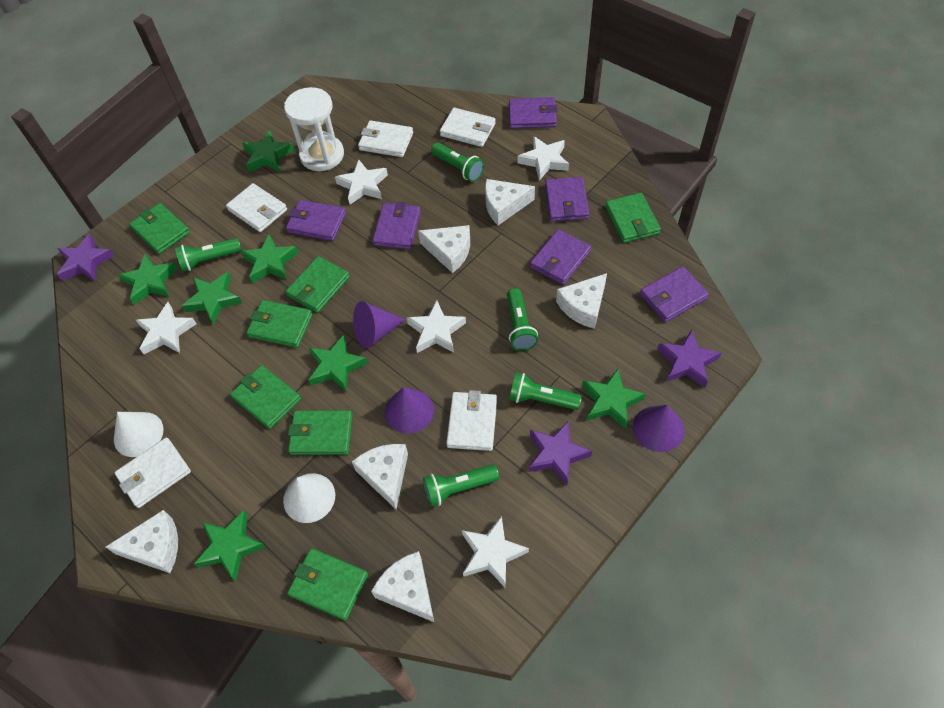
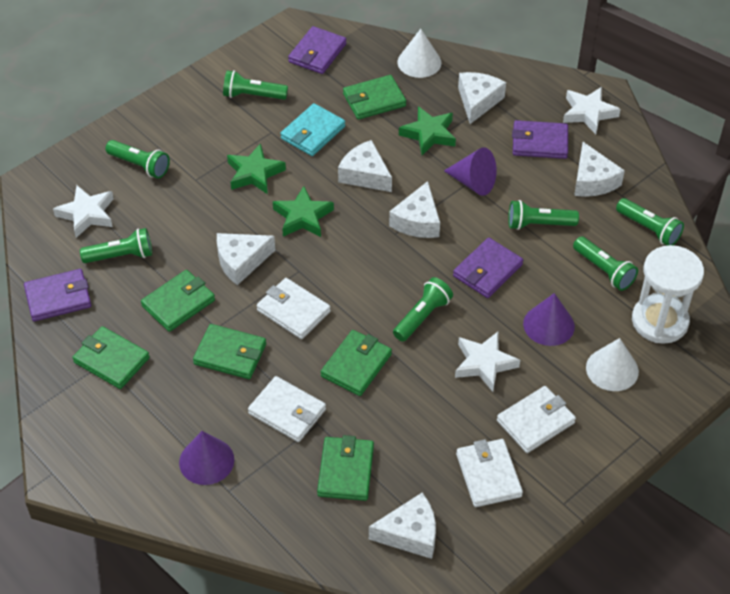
green flashlight: [175,238,242,272] [423,464,499,507] [431,143,484,182] [507,288,538,351] [509,373,582,410] = 5 -> [80,228,152,263] [106,140,170,179] [223,70,288,100] [393,277,453,342] [508,200,579,230] [573,236,638,291] [616,198,684,246] = 7
green star: [118,254,178,305] [182,272,242,325] [194,511,266,581] [241,234,298,283] [242,130,294,172] [308,335,368,392] [582,369,646,429] = 7 -> [227,143,286,194] [273,186,334,237] [399,106,456,155] = 3
green wallet: [129,203,190,254] [230,365,301,429] [246,300,313,348] [285,256,350,313] [287,548,368,621] [288,410,353,455] [605,193,661,243] = 7 -> [72,326,150,389] [141,270,215,332] [193,324,266,379] [317,435,374,501] [321,330,392,396] [343,75,406,120] = 6
purple star: [57,234,114,281] [529,420,592,485] [657,329,722,387] = 3 -> none = 0
purple wallet: [286,200,346,241] [372,202,421,250] [509,97,557,129] [530,229,591,285] [545,177,589,222] [640,266,709,322] = 6 -> [24,269,91,321] [288,26,346,74] [453,238,523,298] [512,120,568,159] = 4
turquoise wallet: none = 0 -> [280,103,345,156] = 1
white star: [136,302,196,354] [335,159,388,204] [407,300,466,353] [462,516,529,587] [517,136,569,181] = 5 -> [53,185,114,238] [455,332,520,392] [563,87,621,134] = 3
white wallet: [115,437,191,508] [226,183,287,232] [358,120,413,157] [440,108,496,147] [446,390,497,451] = 5 -> [248,376,326,442] [257,278,331,339] [456,439,523,507] [497,386,576,453] = 4

